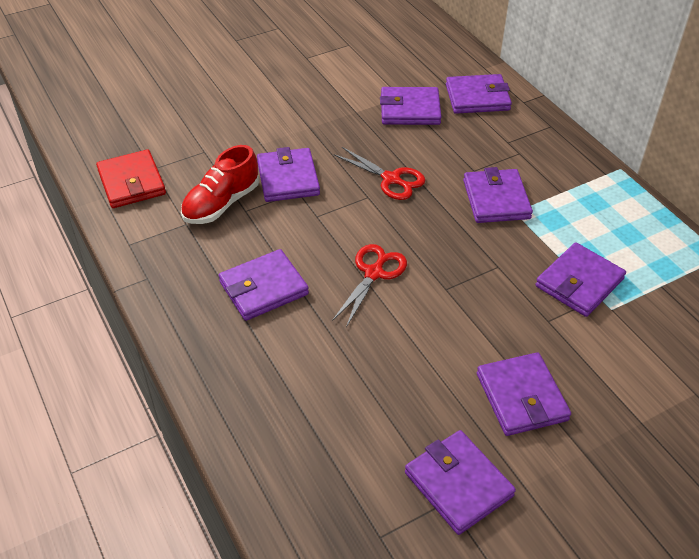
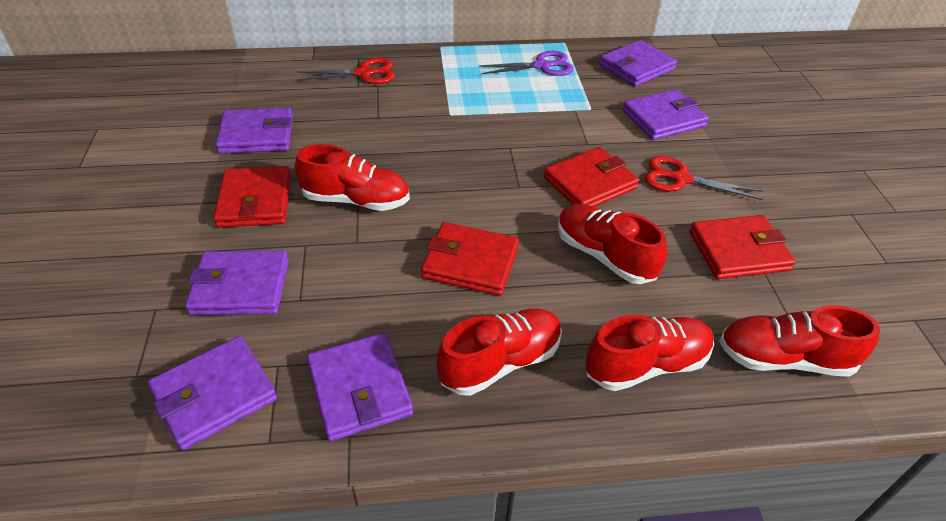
purple scissors: none = 0 -> [479,51,574,76] = 1
purple wallet: [219,249,309,321] [257,147,320,202] [380,87,441,125] [405,430,516,535] [446,74,512,114] [463,167,533,223] [477,352,571,436] [535,242,626,317] = 8 -> [148,336,277,450] [185,251,289,315] [215,107,293,154] [307,333,413,441] [599,40,677,86] [622,89,709,140] = 6
red shoe: [181,145,259,224] = 1 -> [295,144,410,211] [437,309,562,396] [558,204,667,284] [585,315,714,391] [719,305,880,377] = 5
red wallet: [96,149,166,208] = 1 -> [213,166,291,228] [421,222,519,296] [544,147,639,207] [690,215,796,279] = 4

